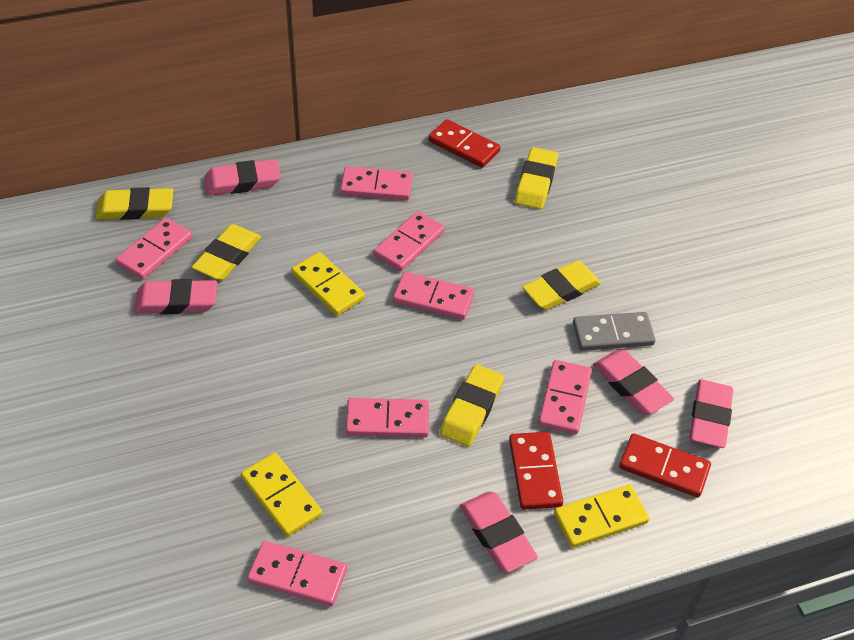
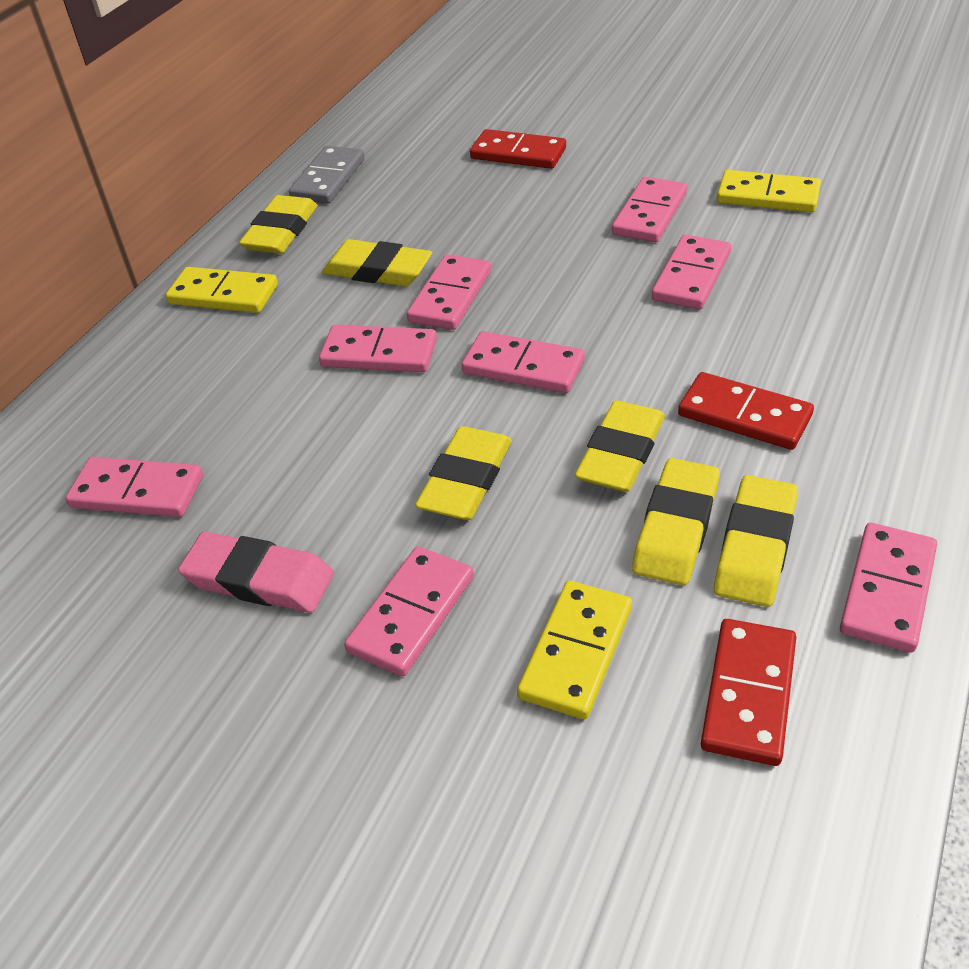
pink domino: [116,218,192,279] [247,541,347,606] [340,166,413,200] [346,398,429,437] [374,211,445,271] [393,272,474,320] [538,360,592,434] = 7 -> [65,457,203,517] [319,325,437,372] [344,546,474,676] [407,255,491,330] [461,331,585,393] [612,177,687,242] [652,235,731,309] [840,523,937,653] = 8
pink eraser: [134,279,217,314] [204,159,281,196] [460,491,538,573] [593,349,674,414] [689,380,733,448] = 5 -> [178,532,334,613] = 1
yellow eraser: [96,187,173,220] [192,224,261,280] [440,364,504,447] [515,147,558,209] [522,261,601,310] = 5 -> [239,195,318,254] [322,239,432,286] [415,426,512,520] [575,400,665,492] [632,458,720,586] [714,475,798,607] = 6

